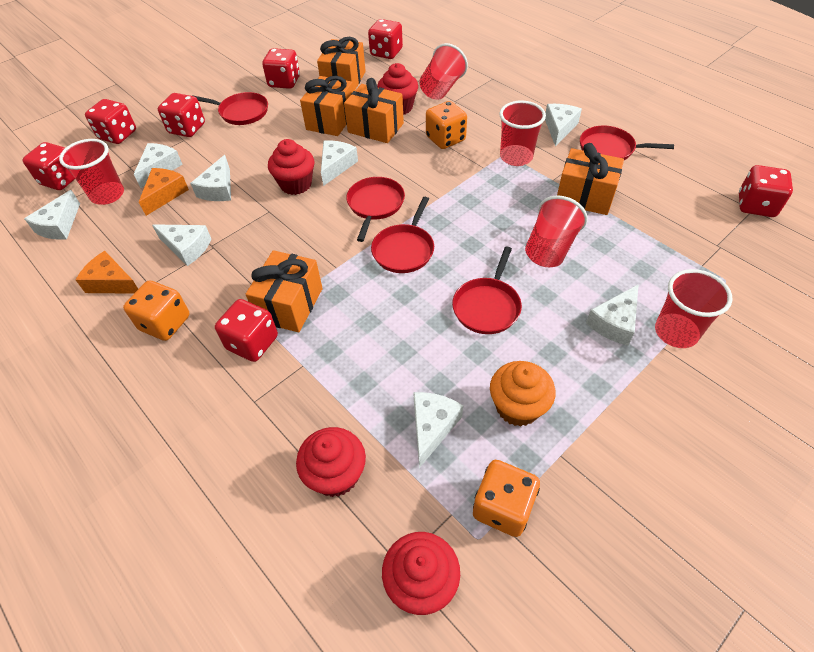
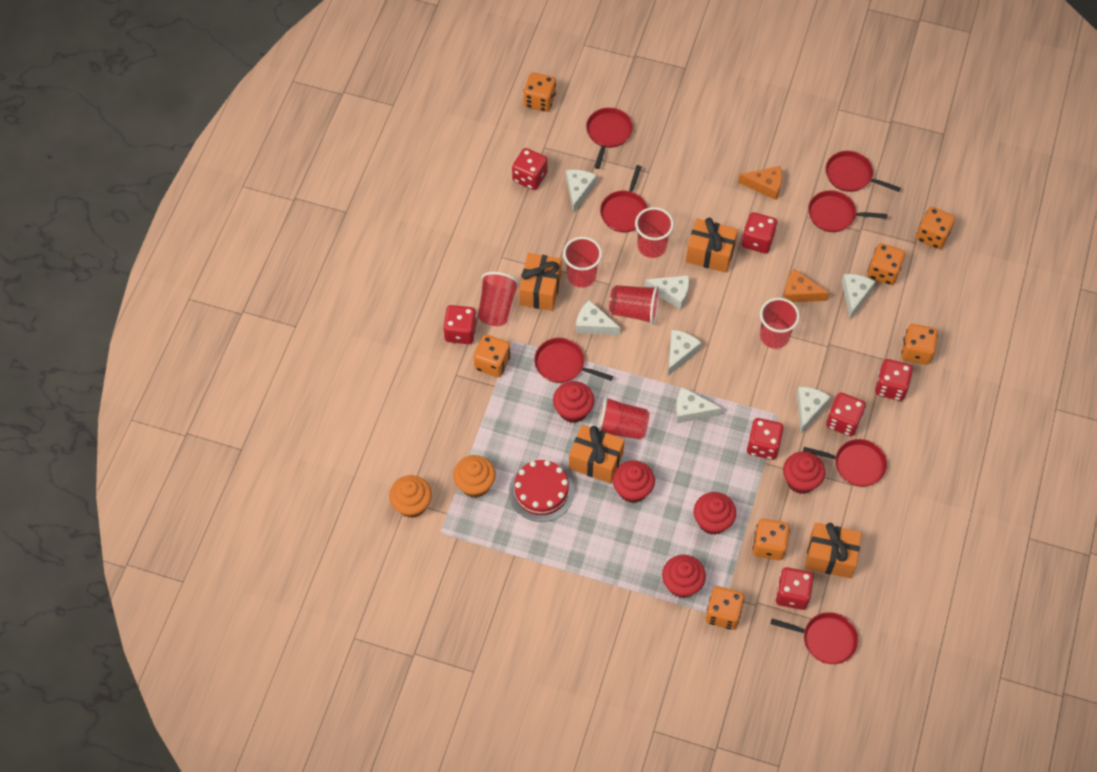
orange cupcake: [490,361,555,427] = 1 -> [389,475,432,518] [453,455,496,498] = 2
orange dice: [123,280,190,341] [426,101,467,149] [473,460,540,537] = 3 -> [474,335,510,377] [523,72,556,112] [706,586,744,630] [752,519,790,560] [868,243,905,285] [901,324,938,365] [916,207,955,249] = 7
orange gift: [246,250,323,332] [300,76,354,136] [317,37,366,91] [344,78,404,143] [557,143,624,215] = 5 -> [519,253,562,311] [569,425,625,483] [686,218,738,273] [805,523,862,578] = 4
red cake: none = 0 -> [509,460,574,522] = 1
red cup: [59,139,124,205] [419,43,468,100] [499,101,546,166] [525,195,588,267] [655,269,732,348] = 5 -> [478,272,520,326] [563,237,602,288] [598,396,649,440] [609,285,660,325] [635,207,674,258] [760,298,800,349] = 6
red cupcake: [268,139,314,195] [296,427,366,497] [377,63,418,115] [382,532,460,615] = 4 -> [553,381,594,423] [613,460,655,503] [662,555,706,598] [694,492,736,535] [783,451,825,494] = 5
red pan: [192,92,268,125] [346,177,405,242] [371,197,434,273] [452,247,522,334] [580,125,674,160] = 5 -> [534,338,613,383] [586,108,633,169] [600,165,648,232] [770,612,858,664] [803,439,887,487] [808,190,887,232] [826,151,900,192] = 7
white cheese: [24,190,80,240] [134,143,183,188] [152,224,211,266] [190,155,231,201] [321,140,358,186] [413,392,463,468] [545,104,582,146] [586,284,639,346] = 8 -> [566,170,597,213] [576,300,620,335] [645,275,689,310] [668,330,701,376] [676,387,722,423] [797,387,831,434] [842,274,876,319] = 7

